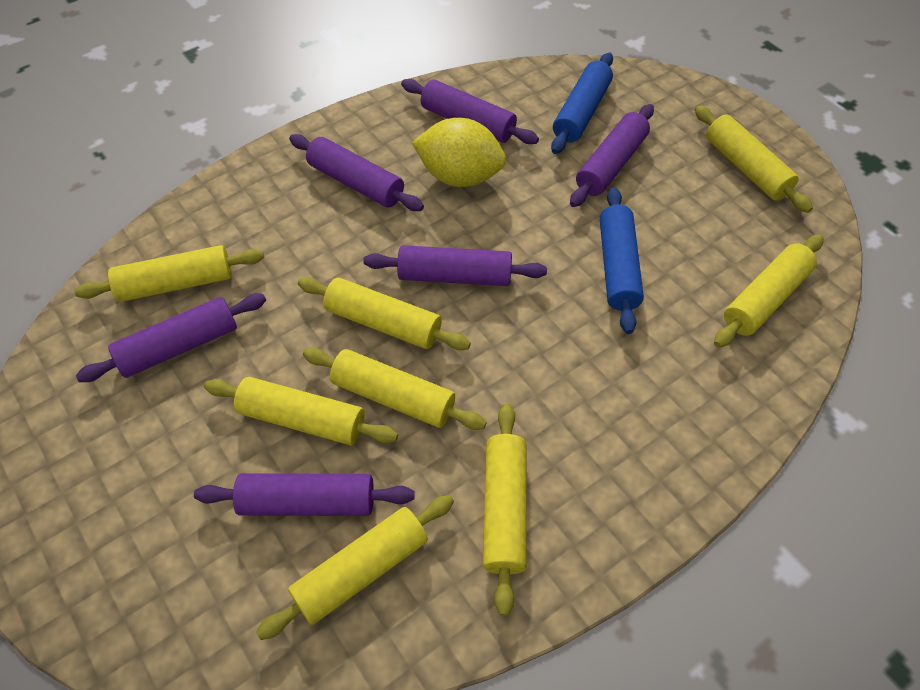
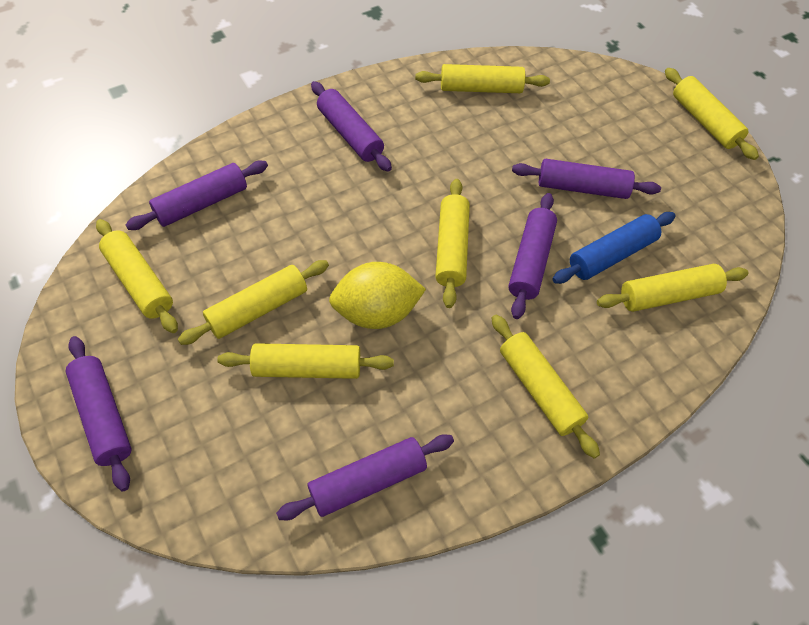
blue rolling pin: [551,53,613,154] [600,188,644,334] = 2 -> [552,212,676,284] = 1

